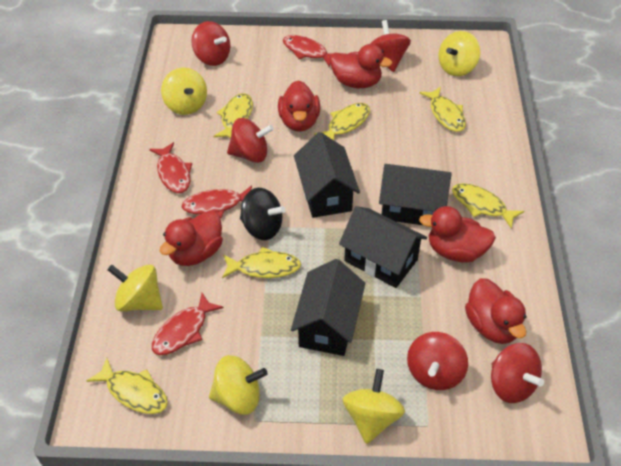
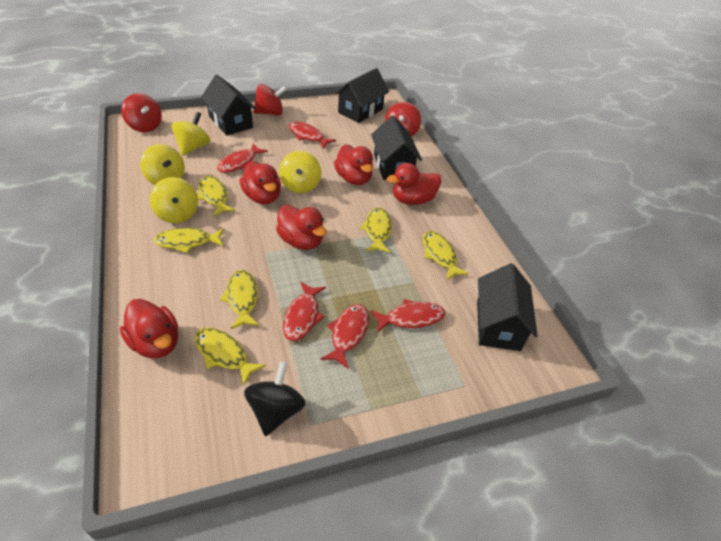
red fish: [149,142,192,193] [152,293,224,355] [182,185,252,218] [283,35,333,67] = 4 -> [217,143,268,173] [283,282,326,341] [289,122,336,148] [321,304,369,369] [371,299,445,333] = 5
red spinning top: [191,21,230,66] [227,118,274,163] [370,20,411,72] [407,332,468,390] [491,343,544,403] = 5 -> [121,93,162,132] [253,84,287,116] [385,102,421,137] = 3
yellow spinning top: [107,264,163,311] [161,68,207,115] [209,355,267,415] [343,369,405,444] [439,31,480,76] = 5 -> [140,144,185,185] [150,177,198,223] [171,112,210,156] [279,151,321,193] = 4

